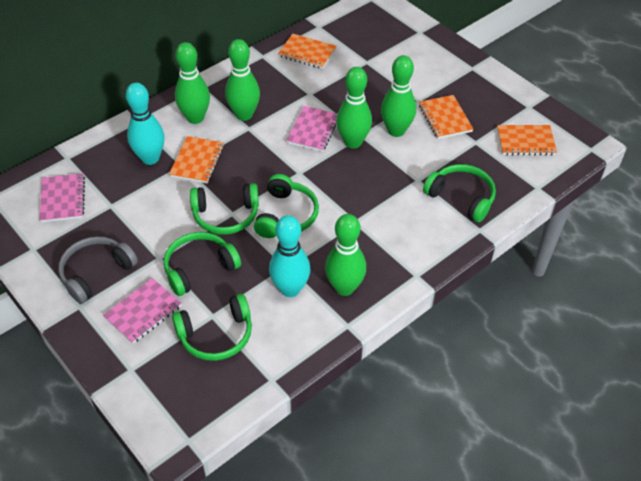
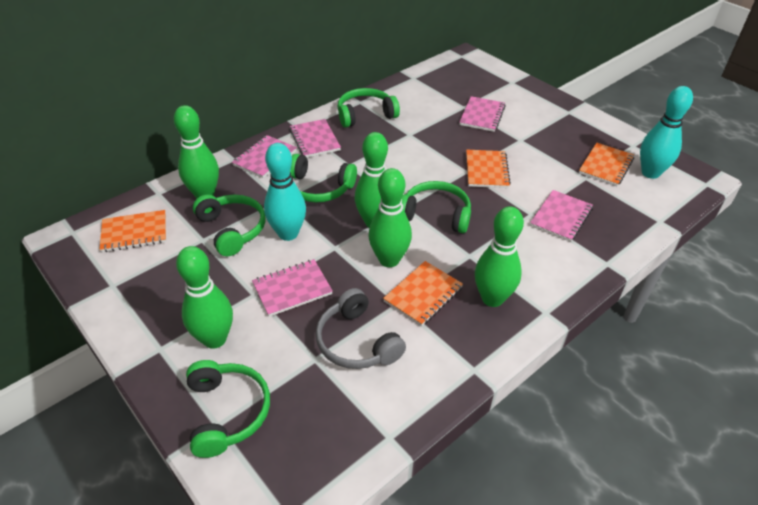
pink notebook: [39,173,85,222] [103,278,182,344] [286,106,337,152] = 3 -> [232,135,297,178] [252,259,333,317] [290,119,341,158] [459,96,506,132] [530,190,593,242] = 5

